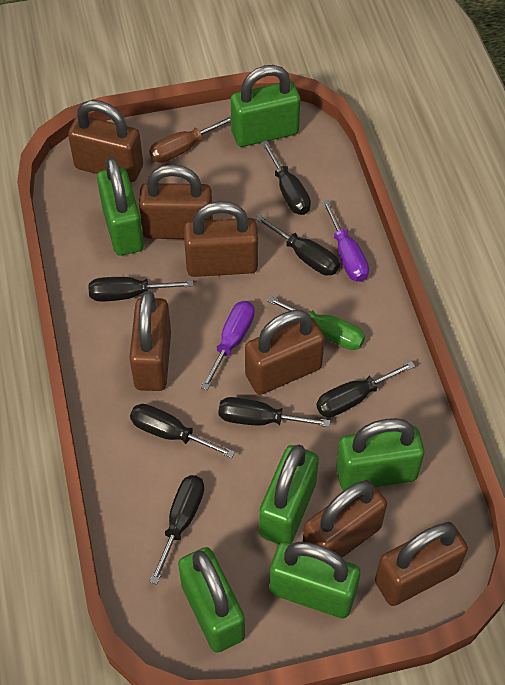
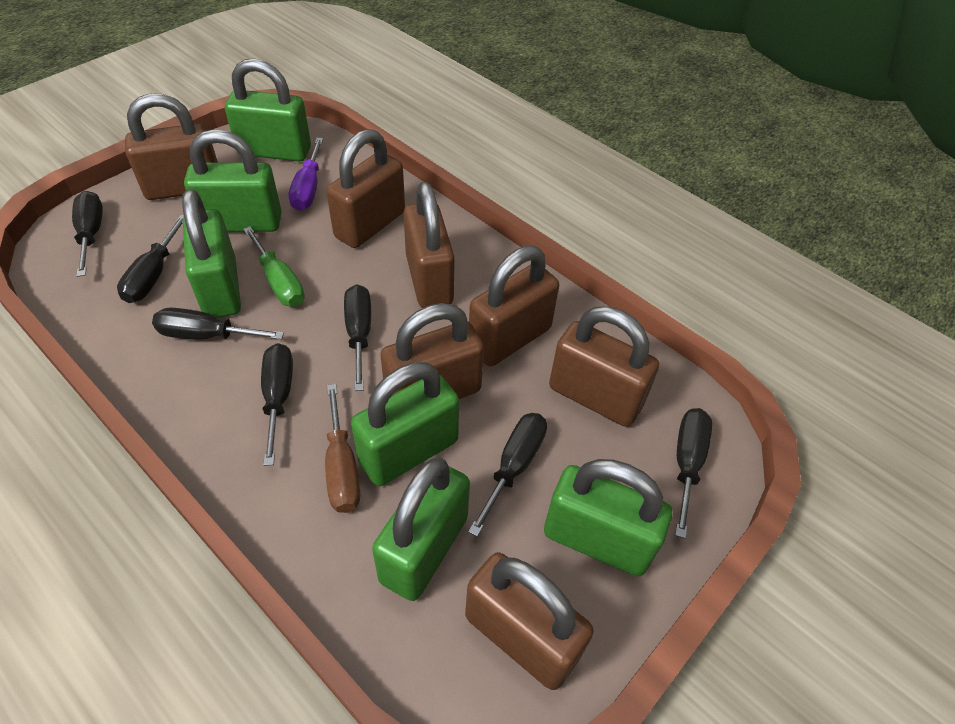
purple screwdriver: [201,301,255,390] [322,200,369,282] = 2 -> [289,138,323,211] = 1

